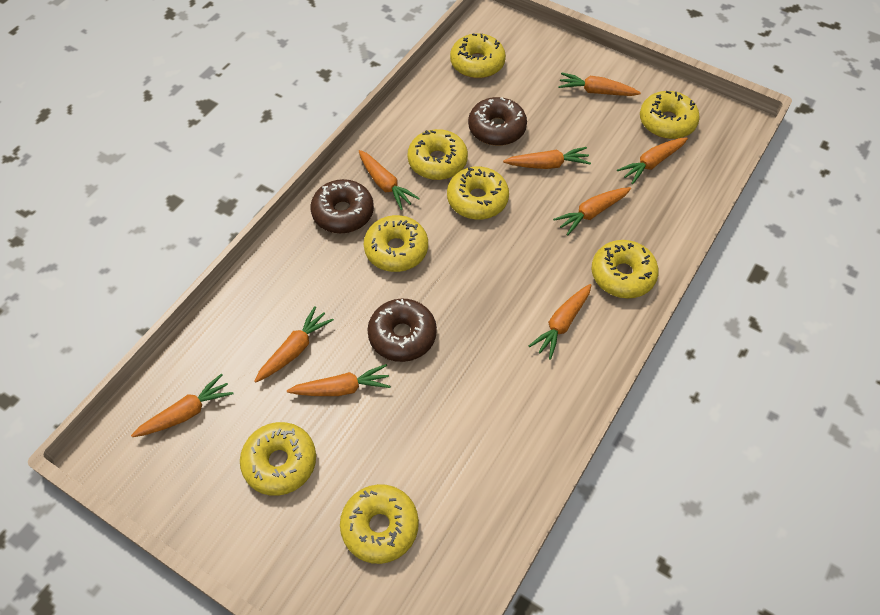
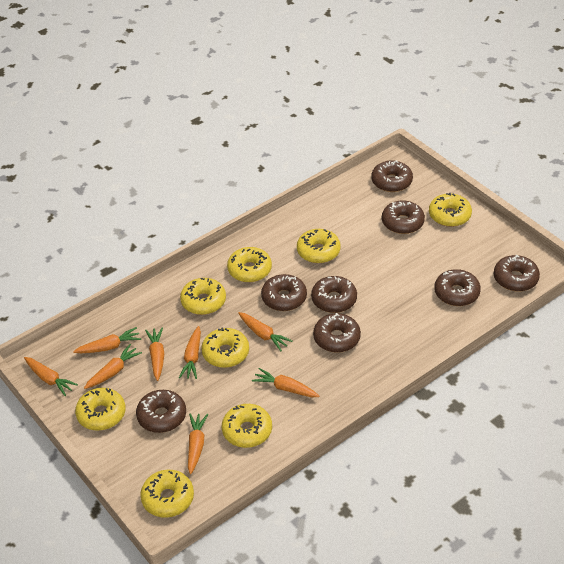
brown donut: [311,179,374,233] [367,298,437,362] [468,97,527,146] = 3 -> [136,390,186,433] [261,274,307,311] [311,276,357,313] [313,313,361,353] [371,160,413,192] [382,200,425,234] [434,269,481,306] [494,255,540,291] = 8
orange carrot: [131,374,234,437] [254,306,334,382] [287,364,391,396] [359,150,420,210] [503,147,591,169] [529,284,591,360] [553,187,631,235] [558,72,641,96] [617,137,688,185] = 9 -> [24,357,78,396] [73,327,141,353] [84,344,142,389] [145,328,164,381] [179,326,201,379] [188,414,208,474] [238,312,293,351] [252,368,319,397] = 8

